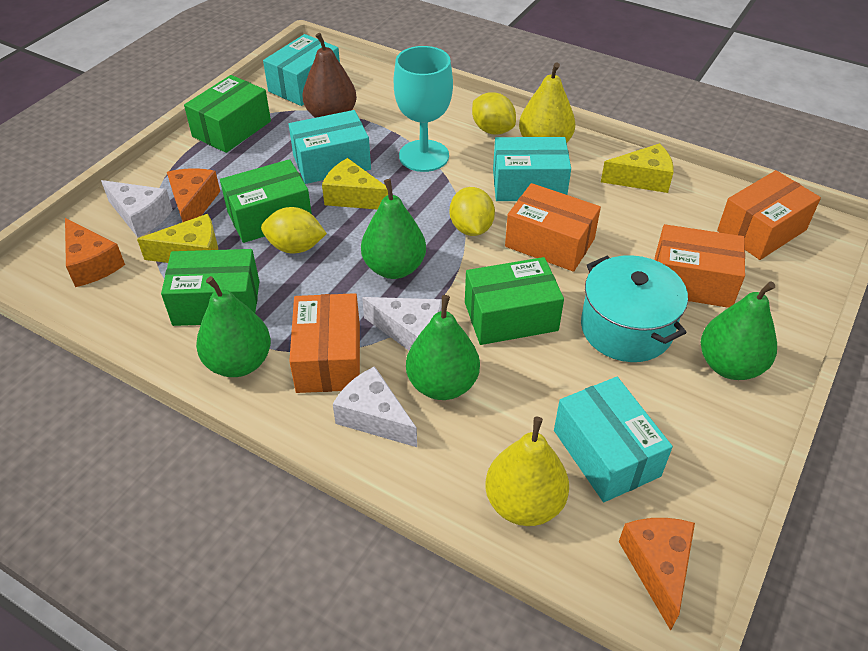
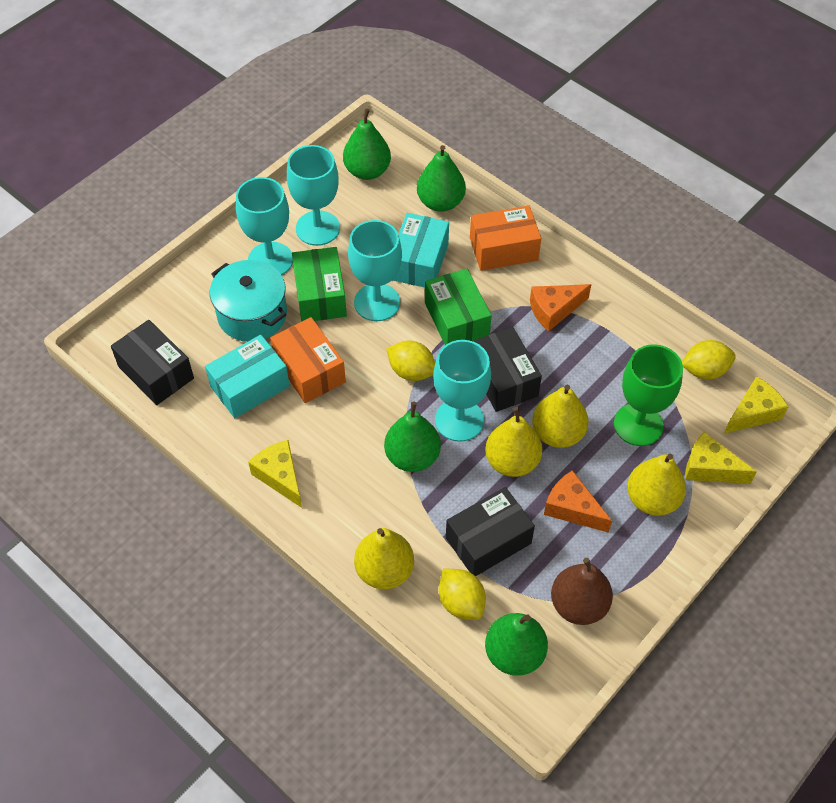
black box: none = 0 -> [111,320,194,405] [446,487,535,576] [473,327,542,412] = 3
green box: [161,249,259,326] [184,75,271,153] [220,159,312,243] [465,257,564,345] = 4 -> [292,247,347,322] [425,269,492,345] = 2
green goblet: none = 0 -> [614,344,683,446] = 1
orange box: [289,293,360,393] [505,183,601,272] [655,224,745,308] [717,170,821,260] = 4 -> [270,317,346,403] [470,206,541,271] = 2
orange cheese: [65,218,125,287] [167,168,220,222] [619,518,695,631] = 3 -> [530,284,592,332] [544,470,612,533] = 2
turquoise box: [263,34,340,106] [289,110,371,184] [493,137,571,201] [554,377,673,502] = 4 -> [205,335,290,418] [393,213,449,287] = 2
turquoise goblet: [394,46,453,172] = 1 -> [236,177,293,275] [287,145,340,246] [348,220,402,321] [433,340,491,442] = 4
white cheese: [101,180,173,237] [333,366,417,447] [362,297,442,350] = 3 -> none = 0
yellow pear: [485,417,569,526] [519,62,575,143] = 2 -> [354,528,414,590] [485,407,542,477] [532,384,589,448] [627,454,686,516] = 4

